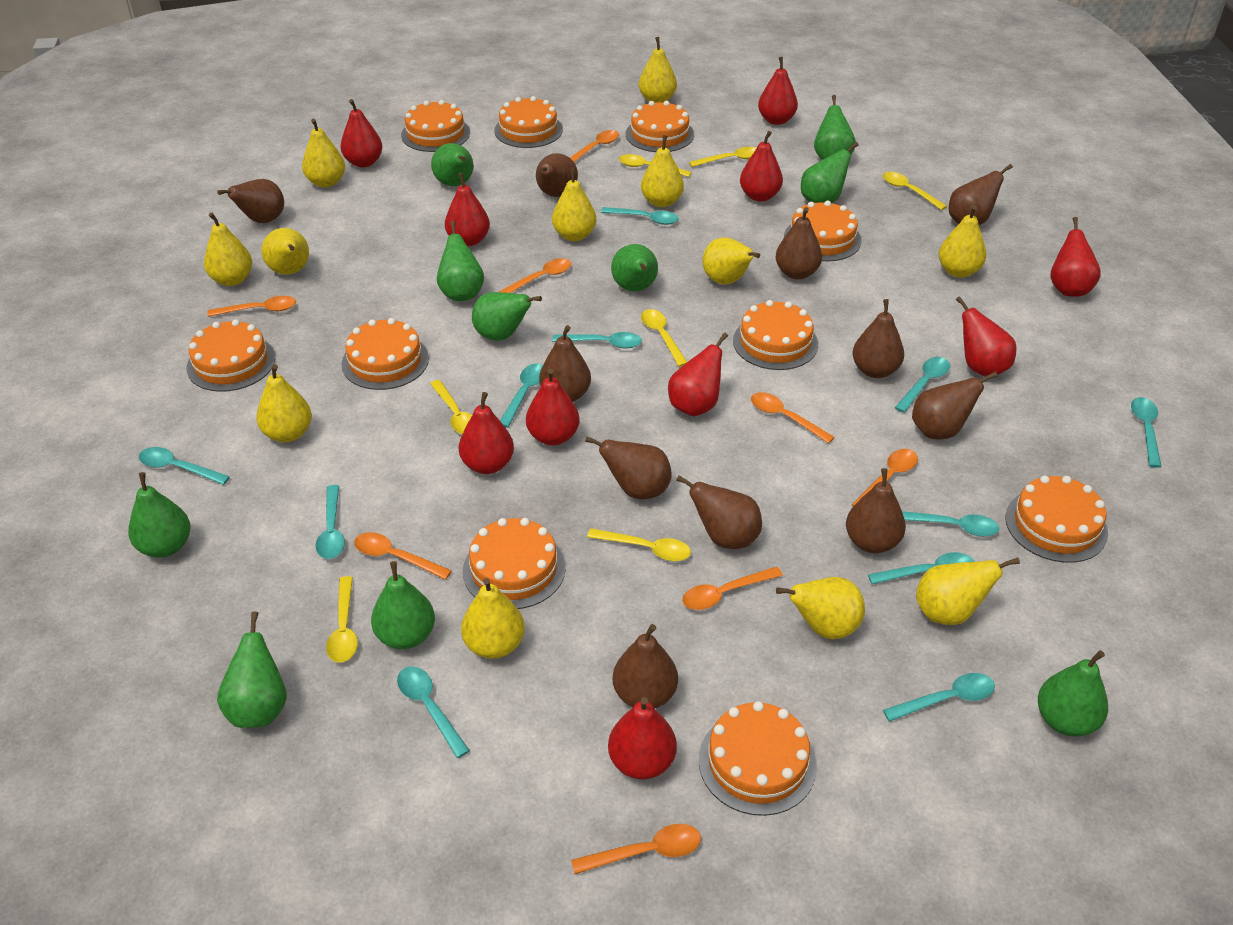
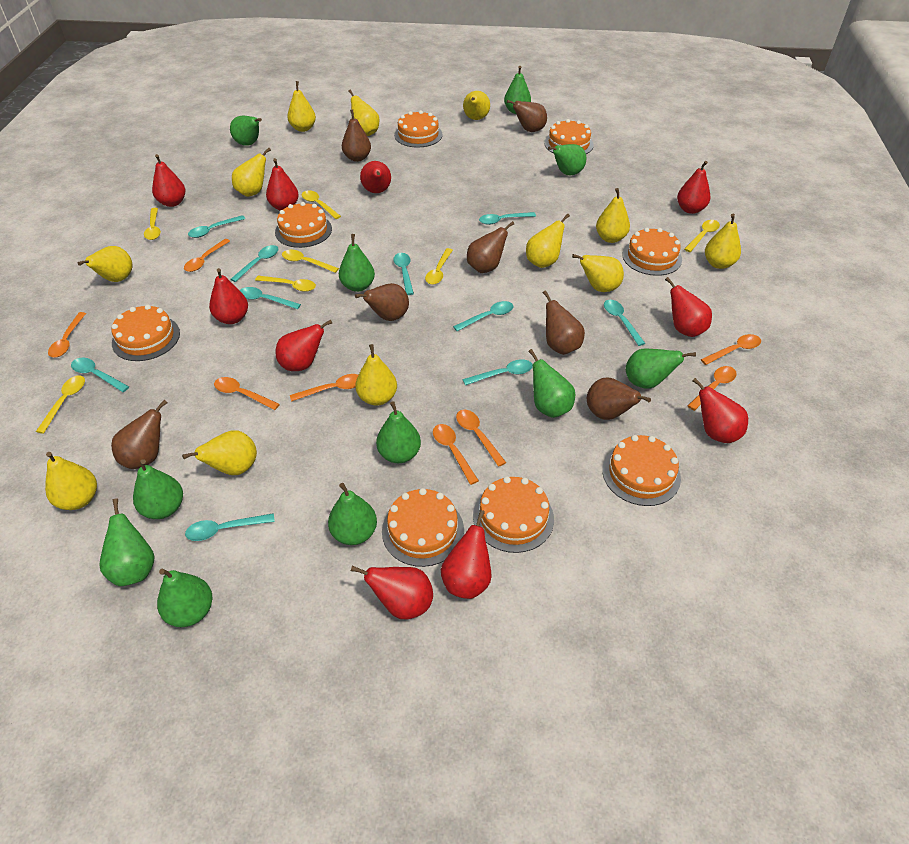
brown pear: [217,179,284,223] [536,153,578,197] [539,325,591,402] [585,436,672,499] [613,624,678,709] [676,475,762,549] [775,207,822,279] [846,468,906,553] [853,299,904,378] [912,372,997,439] [949,164,1013,225] = 11 -> [111,399,168,469] [342,109,371,162] [355,283,409,321] [467,221,514,273] [507,100,547,132] [543,290,585,355] [587,378,651,420] = 7
green pear: [128,472,191,558] [217,611,287,728] [371,561,435,649] [431,143,474,186] [437,221,484,301] [472,292,542,341] [611,244,658,291] [801,142,859,203] [814,95,856,160] [1038,650,1108,737] = 10 -> [99,499,155,586] [133,459,183,519] [157,569,212,627] [230,116,262,146] [328,483,377,545] [339,234,375,292] [376,401,421,463] [504,66,531,114] [528,349,575,418] [548,144,586,175] [625,349,696,389] = 11
orange cake: [187,319,275,392] [341,318,429,390] [401,100,470,152] [463,518,566,609] [494,96,563,148] [626,101,694,152] [699,701,817,816] [733,300,818,370] [784,201,862,261] [1005,475,1108,563] = 10 -> [112,305,180,361] [275,202,332,248] [382,488,464,567] [394,110,443,148] [473,476,554,553] [544,119,594,154] [602,435,681,506] [622,227,682,276] = 8
turquoise spoon: [139,447,230,485] [315,485,345,559] [397,667,470,758] [500,363,543,428] [552,332,642,348] [601,207,679,225] [868,552,975,584] [883,673,995,722] [895,357,950,413] [902,511,999,537] [1131,397,1162,468] = 11 -> [71,358,129,392] [185,513,275,541] [188,215,245,238] [231,245,278,282] [240,287,301,309] [393,253,414,295] [453,301,513,331] [463,359,533,385] [479,212,536,225] [604,300,645,346] = 10

